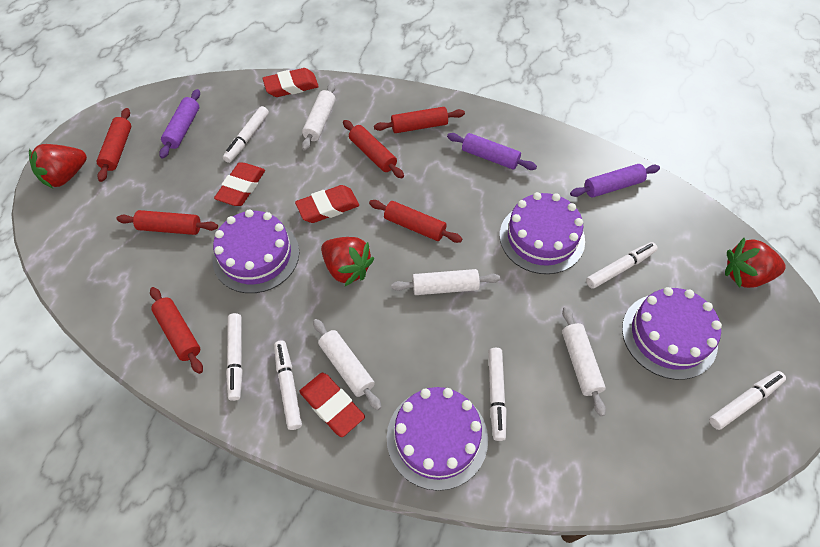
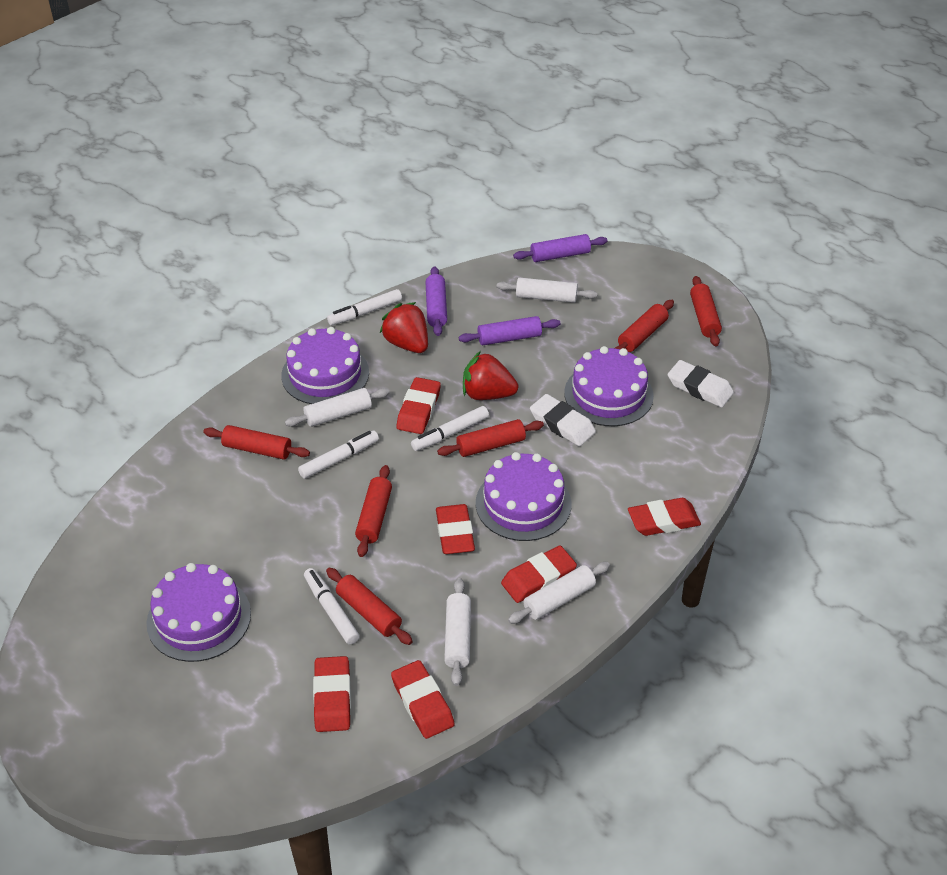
red eraser: [214,162,265,206] [262,68,319,97] [295,185,359,223] [300,373,365,437] = 4 -> [313,656,351,732] [391,660,455,739] [397,377,441,434] [436,504,475,554] [501,545,577,603] [628,498,701,536] = 6
red strawberry: [29,144,87,188] [321,237,374,286] [725,238,786,288] = 3 -> [380,302,428,353] [463,351,518,400] = 2
white eraser: none = 0 -> [530,394,596,446] [668,360,734,407] = 2
white marker: [223,106,269,163] [226,313,243,401] [274,341,302,430] [488,348,506,441] [586,242,658,289] [709,371,786,430] = 6 -> [298,431,379,479] [304,568,360,644] [327,289,402,325] [411,406,489,451] = 4

